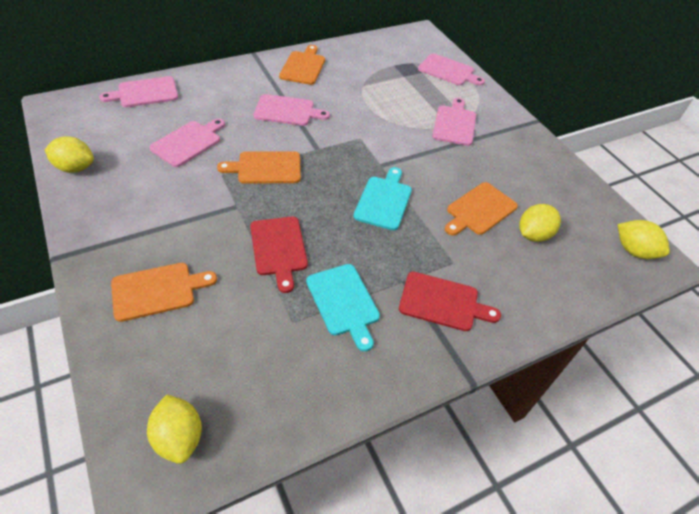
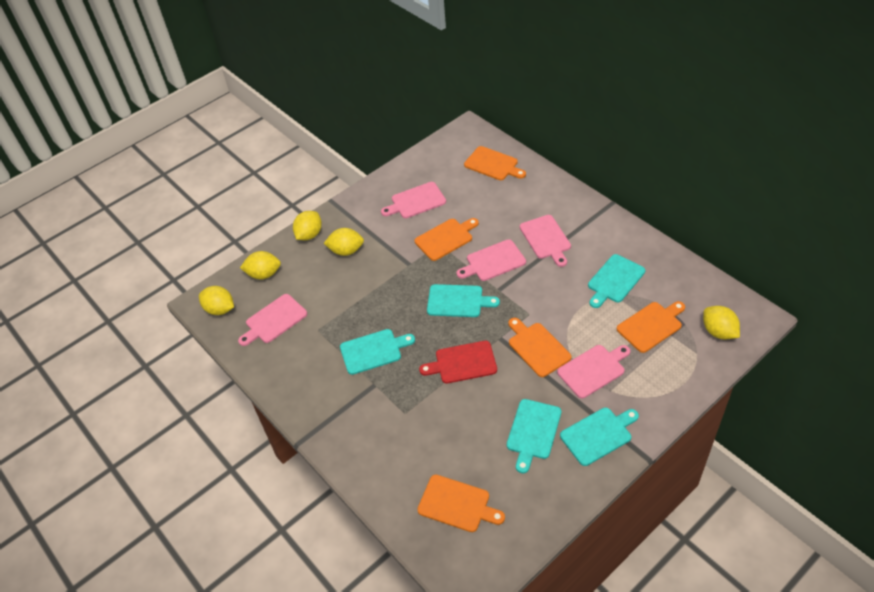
orange cutting board: [111,263,217,322] [217,151,301,184] [279,45,325,85] [445,182,518,236] = 4 -> [415,218,479,261] [417,474,505,532] [464,146,526,180] [508,318,571,377] [617,301,685,353] = 5
red cutting board: [250,217,308,293] [399,272,501,331] = 2 -> [419,341,497,383] = 1
turquoise cutting board: [306,264,380,352] [354,167,412,230] = 2 -> [340,329,415,375] [427,284,500,317] [507,399,561,473] [560,408,639,466] [588,254,645,308] = 5
yellow lemon: [45,136,94,173] [147,394,202,464] [519,204,561,242] [618,220,670,259] = 4 -> [199,286,234,315] [240,251,281,280] [293,211,322,240] [324,228,364,256] [703,306,740,339] = 5

